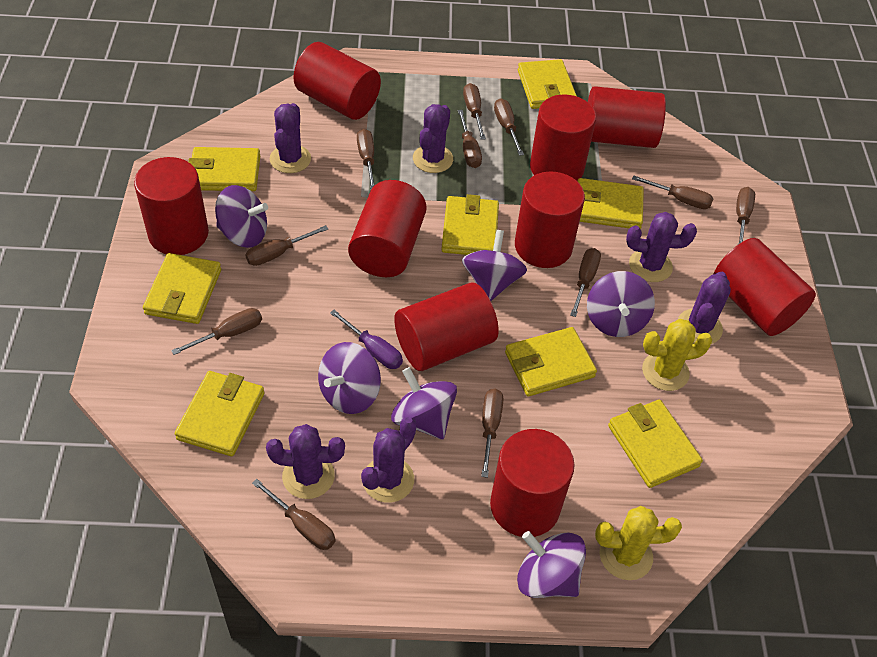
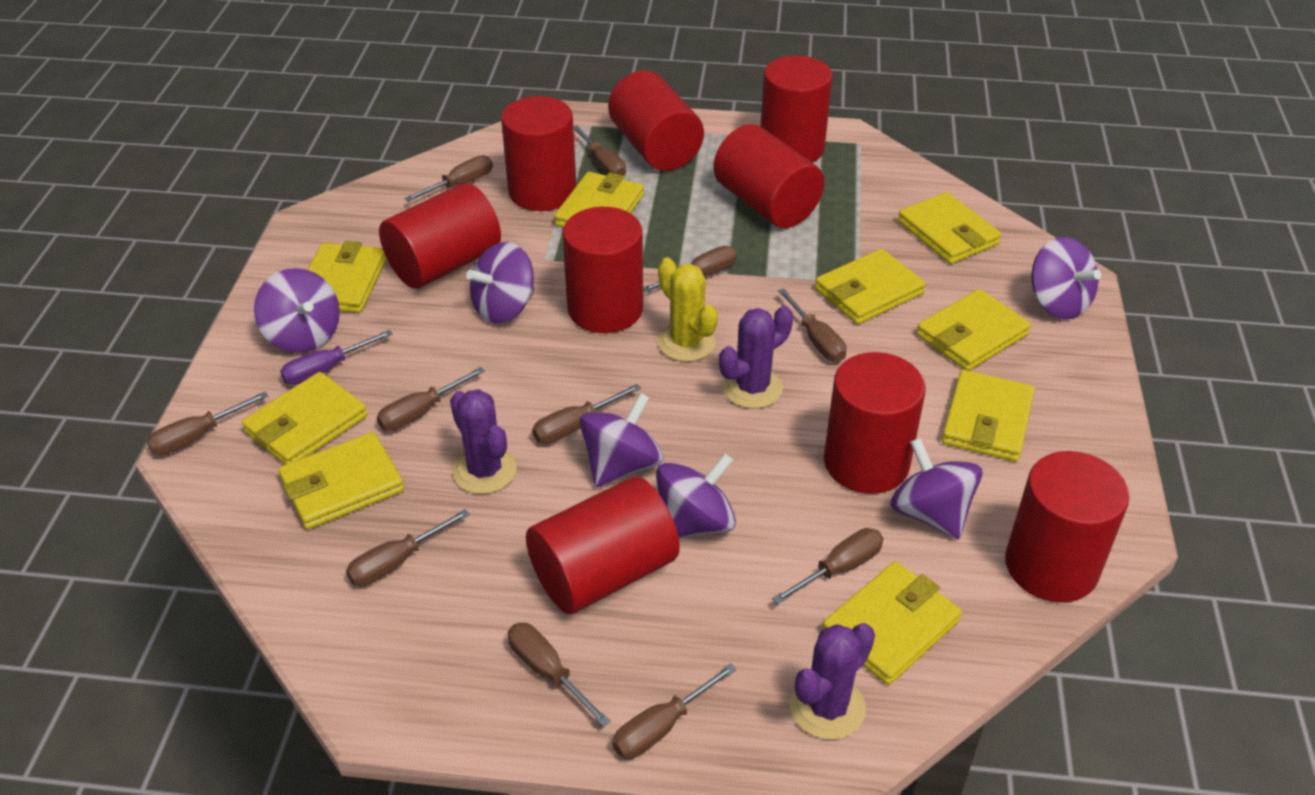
purple cactus: [266,424,345,499] [270,103,311,173] [361,417,417,503] [413,104,453,173] [626,212,697,282] [678,272,731,344] = 6 -> [450,389,517,494] [719,306,793,409] [790,623,875,740] = 3
yellow cactus: [595,506,682,580] [642,319,712,391] = 2 -> [658,257,718,362] = 1
yellow wallet: [143,253,221,324] [175,371,264,456] [188,147,260,191] [441,194,499,255] [505,327,597,396] [518,59,577,109] [578,178,644,229] [608,400,703,488] = 8 -> [242,372,368,465] [278,432,404,529] [308,241,386,313] [554,172,644,228] [815,249,926,324] [822,561,962,685] [898,192,1001,264] [916,289,1031,371] [942,370,1035,462] = 9

